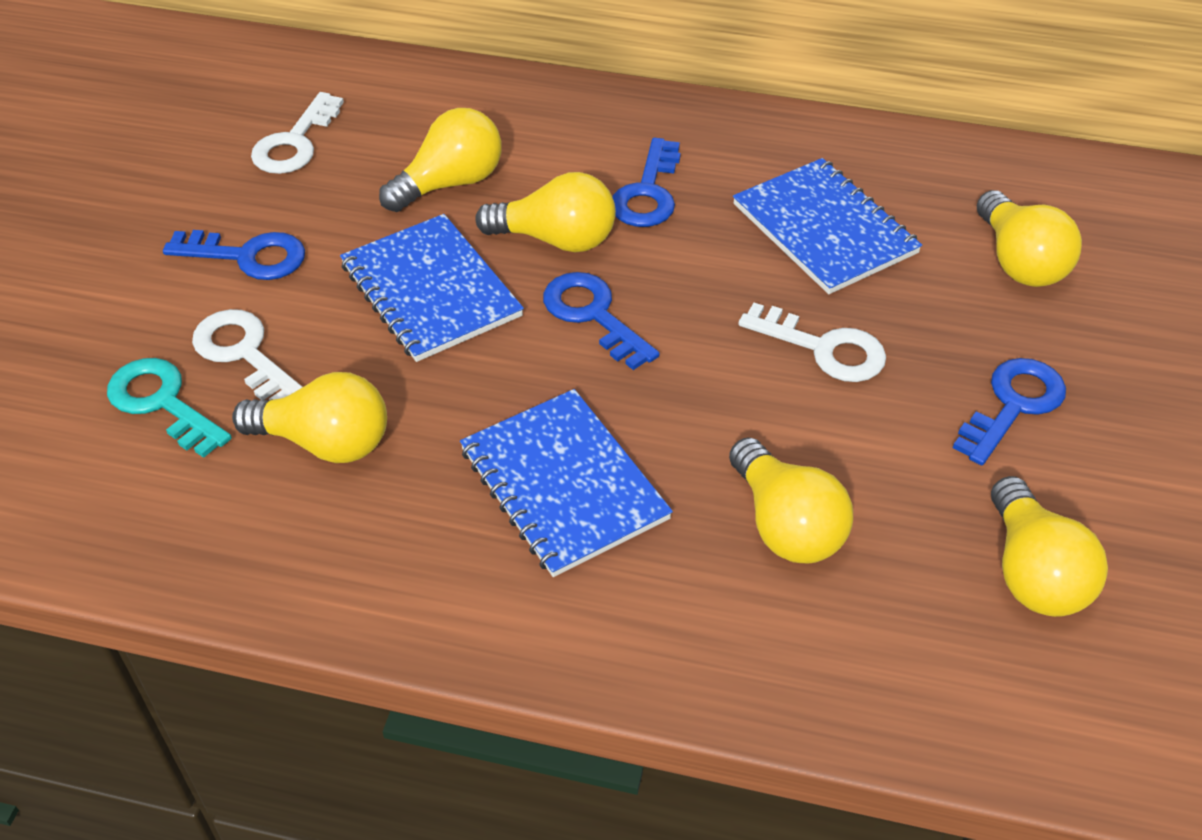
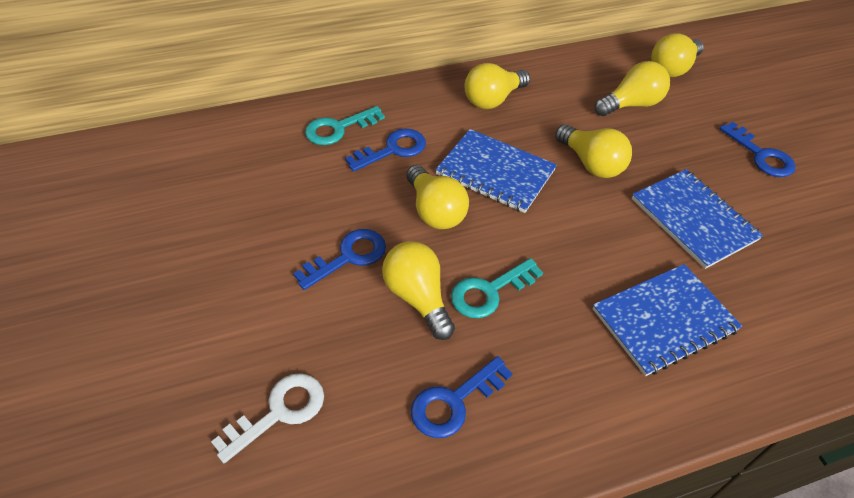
turquoise key: [107,358,232,458] = 1 -> [305,106,385,145] [451,258,543,318] = 2
white key: [192,309,302,400] [251,92,344,174] [738,303,886,382] = 3 -> [211,373,324,463] = 1

